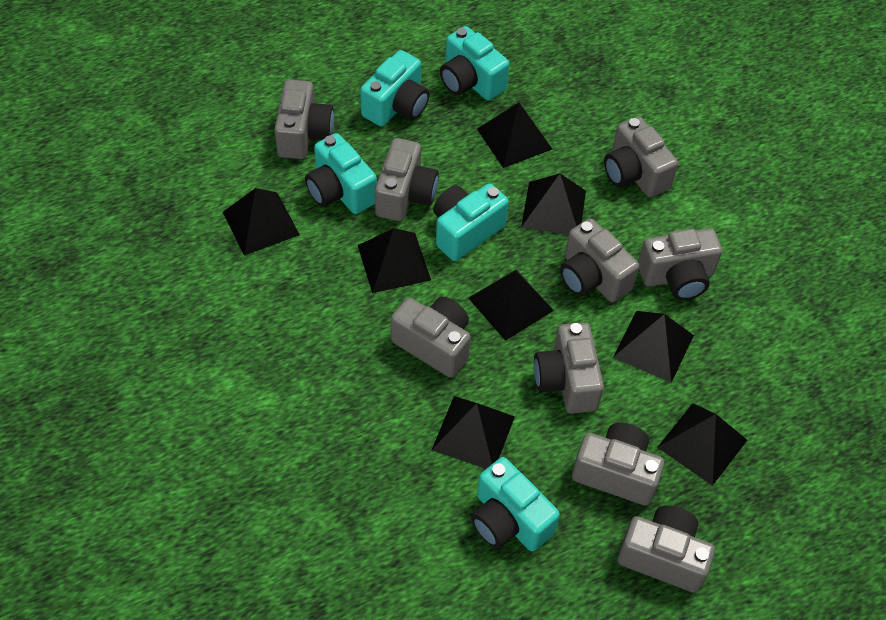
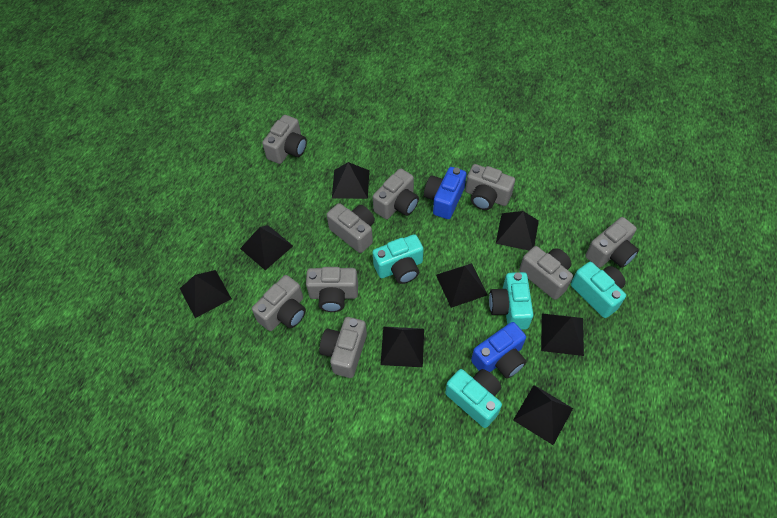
blue camera: none = 0 -> [424,167,467,219] [471,322,527,379] = 2
turquoise camera: [305,133,377,214] [360,50,430,127] [433,183,509,261] [440,26,509,100] [471,457,560,551] = 5 -> [373,234,423,284] [445,369,502,428] [489,272,533,330] [571,262,626,318] = 4

